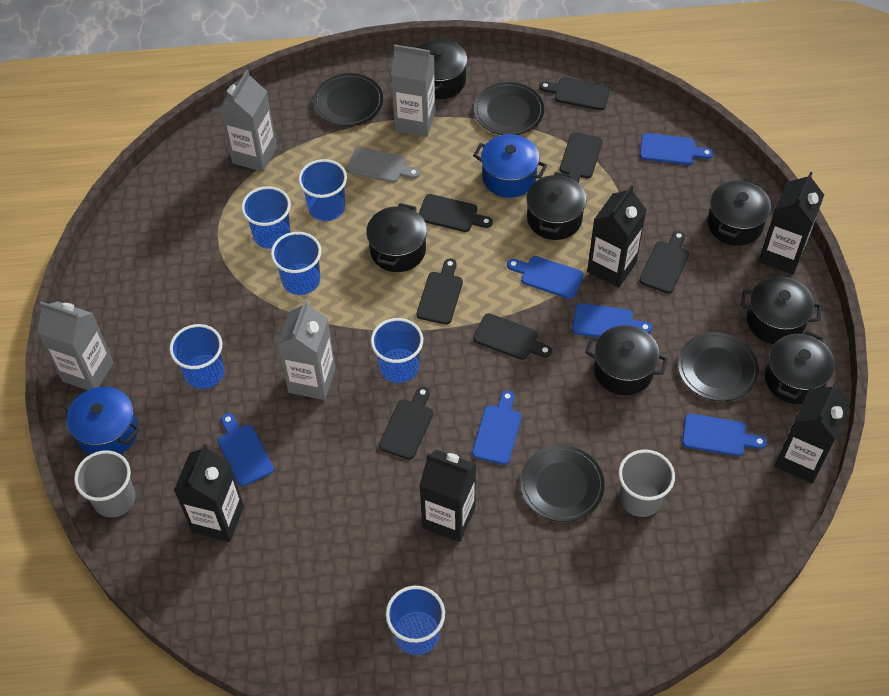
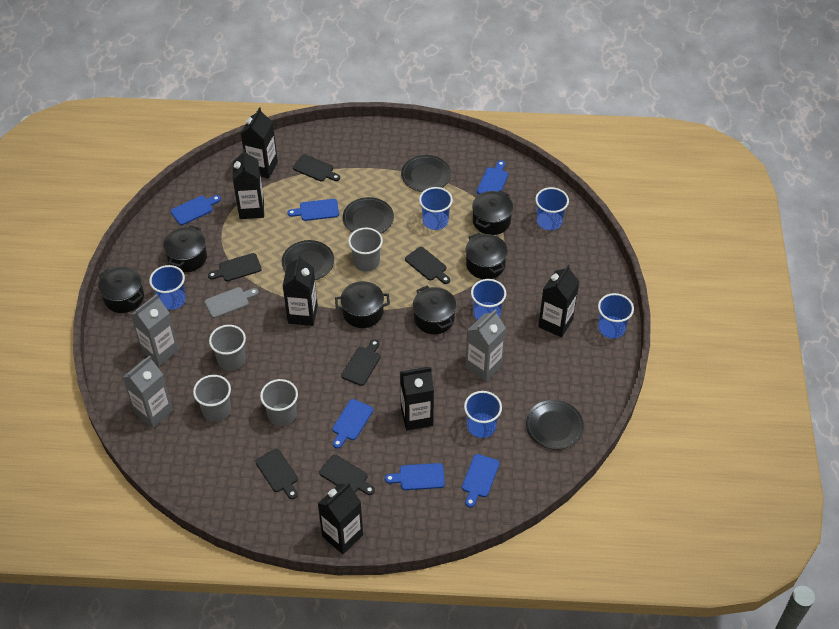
black carton: [174,444,244,542] [419,450,476,542] [587,185,646,288] [759,172,824,275] [775,383,850,483] = 5 -> [233,149,264,219] [241,107,278,179] [283,255,318,326] [318,482,363,554] [400,367,434,431] [538,265,580,337] = 6
black cutting board: [379,386,433,460] [417,258,463,324] [418,194,493,232] [473,313,552,360] [539,77,610,110] [560,132,603,183] [639,231,689,294] = 7 -> [208,253,262,281] [255,449,298,499] [293,154,340,181] [319,455,375,495] [341,339,381,386] [405,247,450,284] = 6
black pot: [366,203,427,272] [418,37,468,99] [526,172,587,240] [585,325,668,395] [708,178,771,246] [741,276,822,344] [765,331,835,404] = 7 -> [98,267,144,313] [163,225,207,272] [335,281,390,328] [413,285,456,334] [466,233,508,279] [472,190,513,235] = 6
blue pot: [63,387,140,455] [473,134,547,198] = 2 -> none = 0
grey carton: [37,301,114,390] [219,70,277,172] [277,300,336,400] [391,44,436,137] = 4 -> [122,355,173,428] [130,294,179,366] [465,309,506,382] = 3
grey cup: [74,451,136,518] [618,449,675,517] = 2 -> [193,375,231,422] [209,325,246,371] [260,379,298,426] [348,228,383,271] = 4

